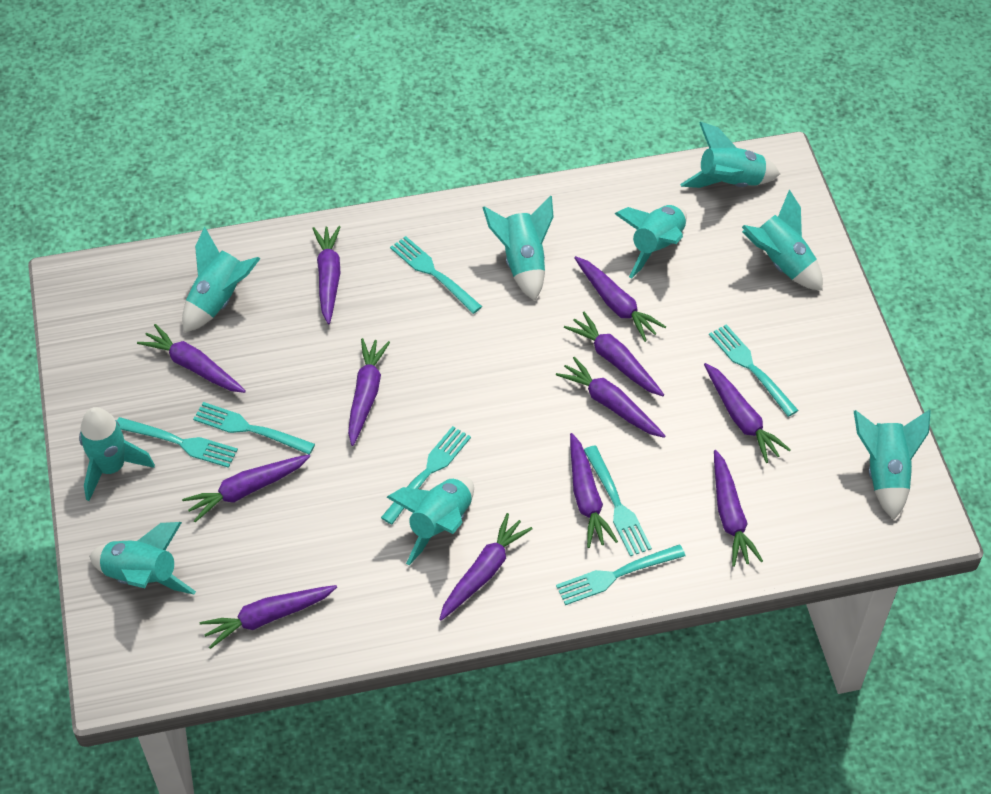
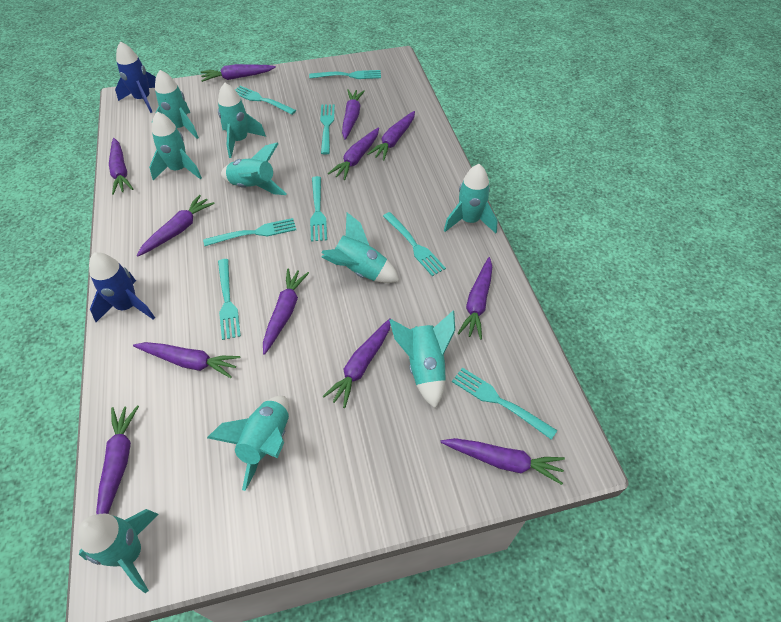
blue rocket: none = 0 -> [89,252,155,322] [115,42,156,113] = 2
turquoise fork: [117,417,238,468] [193,402,315,455] [381,426,471,525] [390,236,482,314] [556,544,685,605] [584,445,652,556] [709,324,799,417] = 7 -> [203,218,296,246] [218,259,241,340] [235,86,296,115] [309,70,381,79] [310,176,327,241] [320,104,335,155] [383,212,446,276] [452,368,557,440] = 8

